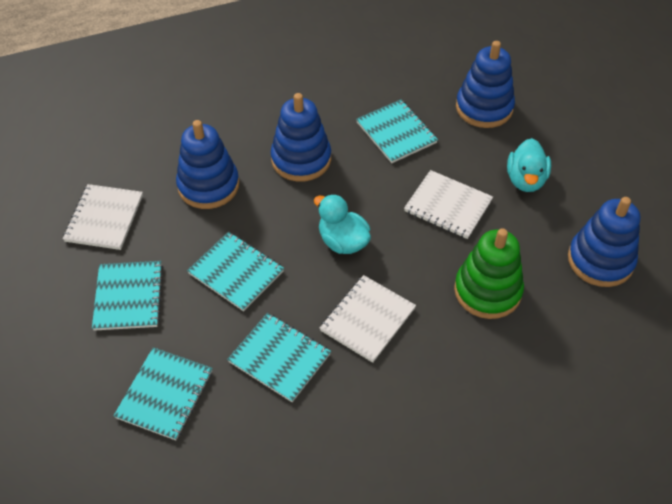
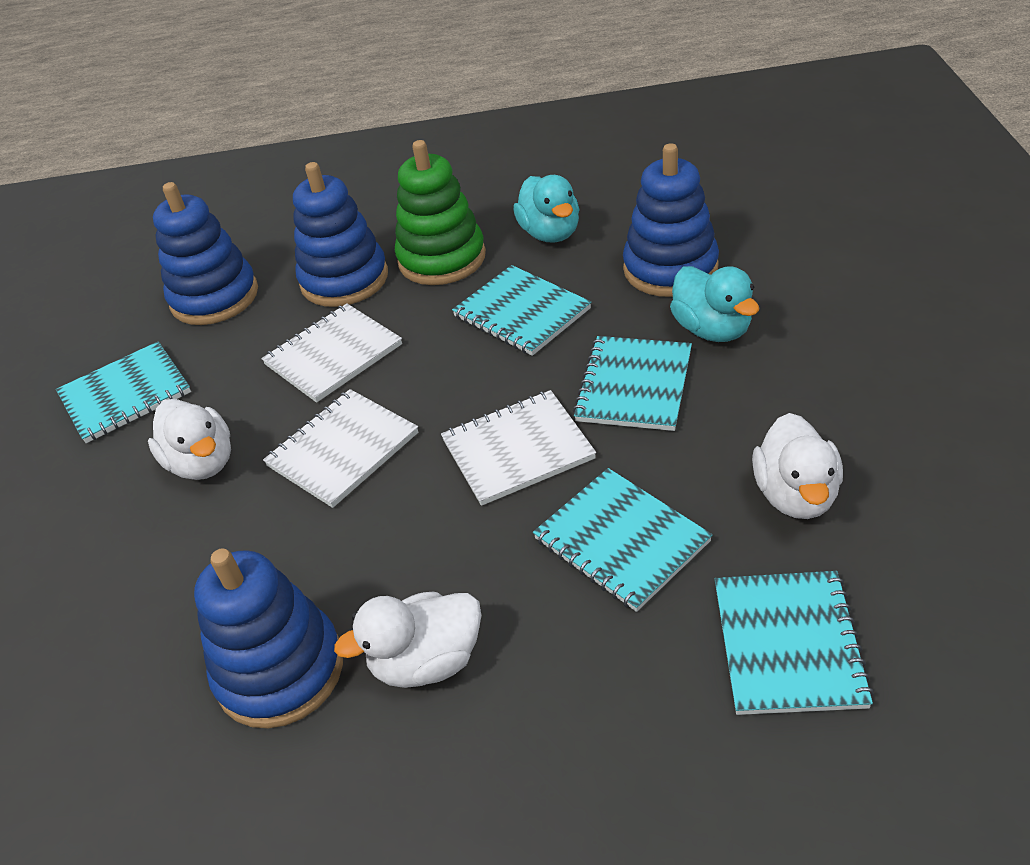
white duck: none = 0 -> [148,399,231,480] [334,591,481,688] [752,413,843,519] = 3

